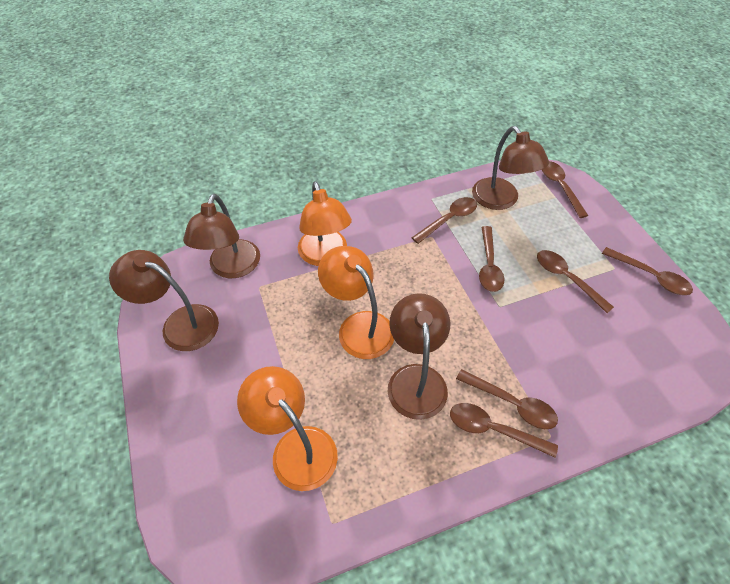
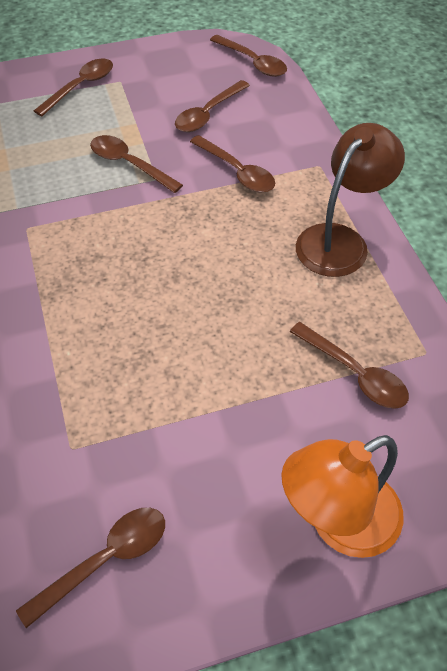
brown lamp: [109,250,219,351] [183,194,260,278] [388,293,450,420] [472,126,549,210] = 4 -> [296,123,405,277] = 1
orange lamp: [237,366,338,491] [298,181,352,266] [318,246,394,359] = 3 -> [281,435,403,558] = 1

